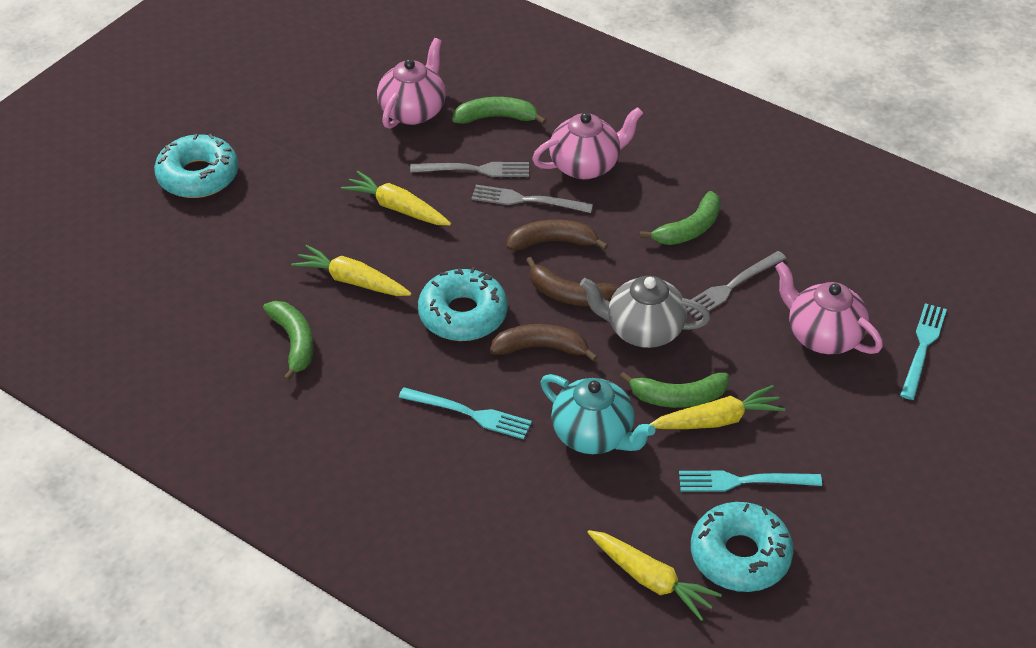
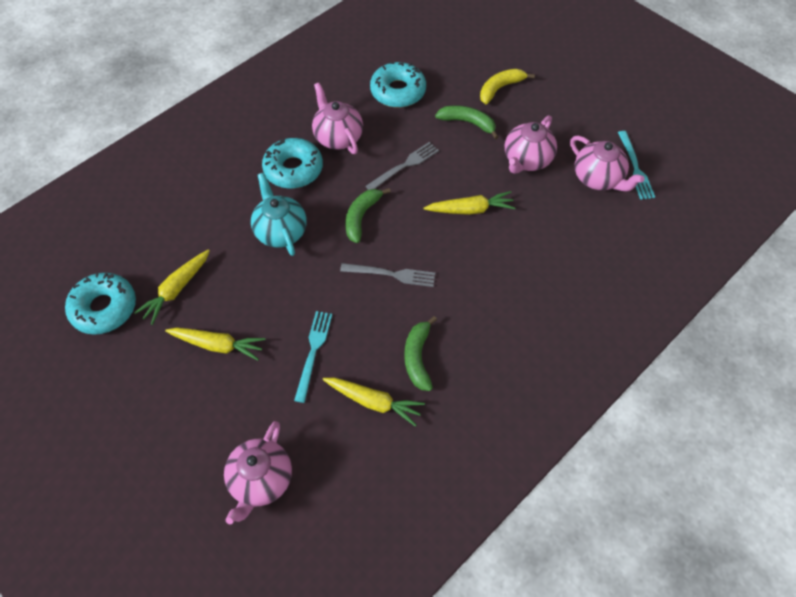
brown banana: [490,324,598,361] [506,219,608,250] [526,257,619,306] = 3 -> none = 0
green banana: [263,301,314,382] [452,97,547,125] [620,372,729,408] [640,191,721,245] = 4 -> [345,188,391,243] [404,316,437,391] [435,105,498,139] = 3
grey fork: [410,162,529,177] [471,185,593,213] [686,251,787,319] = 3 -> [340,263,435,287] [365,142,439,190] = 2
grey teapot: [580,276,710,348] = 1 -> none = 0
pink teapot: [377,38,446,129] [532,107,643,179] [775,262,883,354] = 3 -> [224,421,292,524] [312,83,363,154] [505,115,557,174] [570,136,645,191] = 4
turquoise fork: [399,387,532,439] [679,471,822,492] [900,303,947,400] = 3 -> [294,311,332,403] [618,131,655,200] = 2
yellow banana: none = 0 -> [480,69,535,104] = 1

